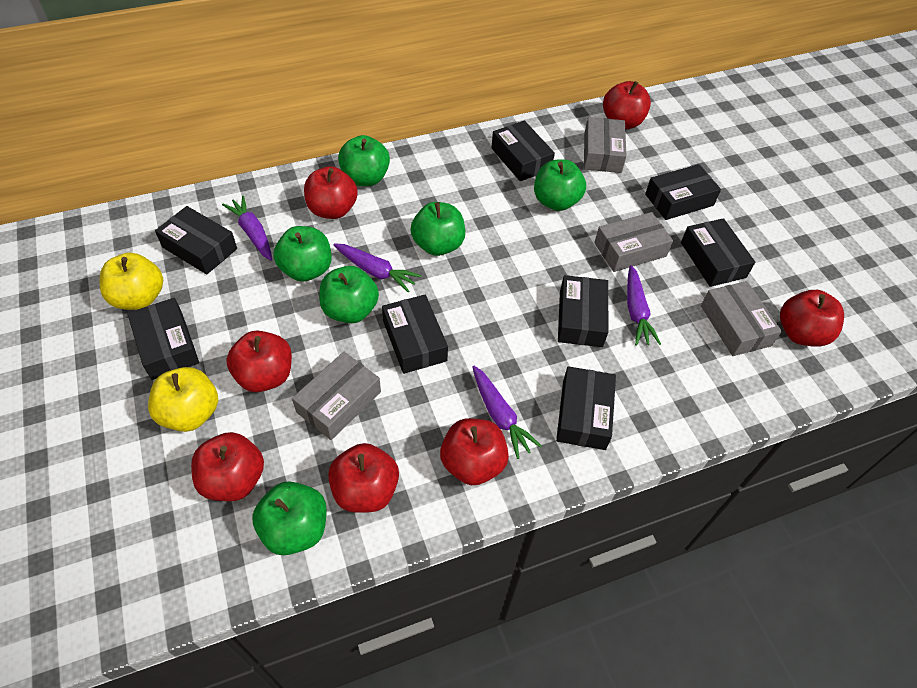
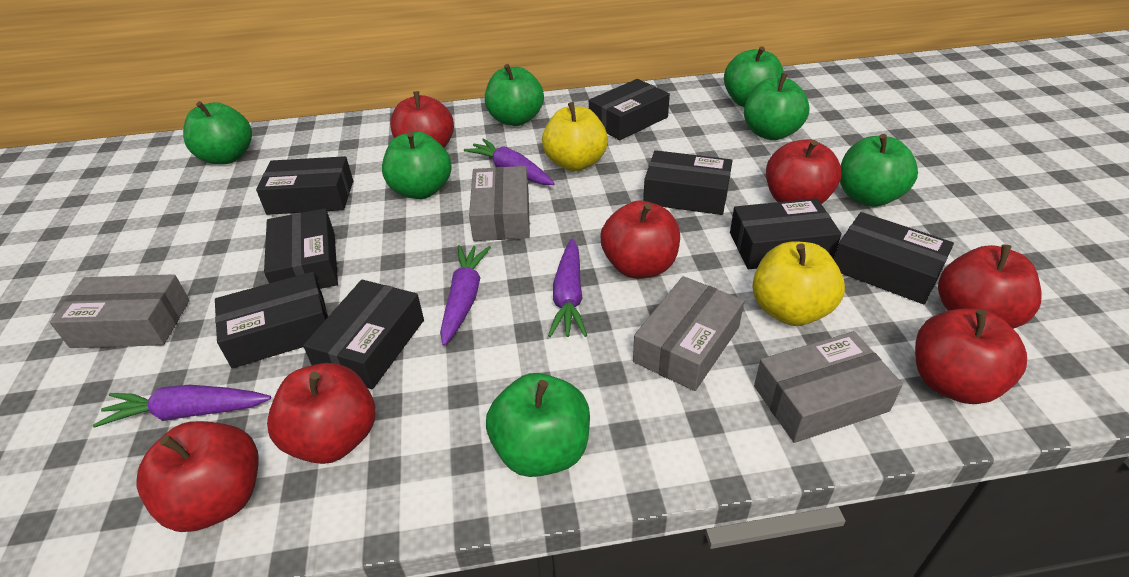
green apple: [252,481,327,555] [273,226,332,282] [319,266,379,323] [338,135,390,186] [410,202,465,256] [534,159,586,211] = 6 -> [183,101,252,164] [382,132,452,199] [485,64,544,126] [486,373,590,477] [724,47,784,107] [744,73,809,140] [840,134,918,207] = 7

